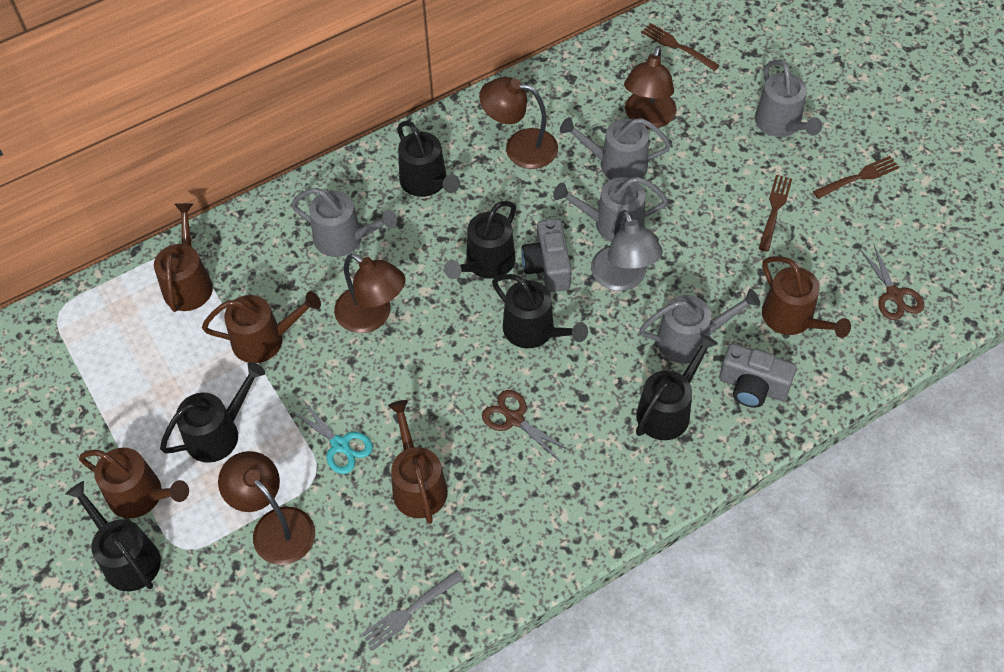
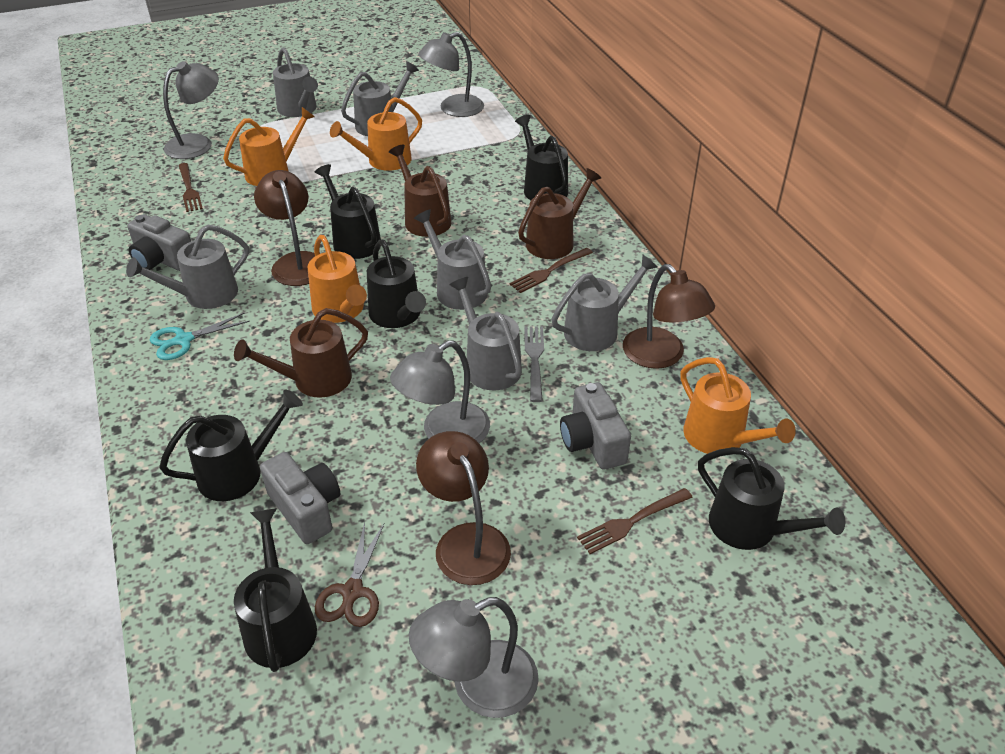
brown lamp: [218,451,315,565] [334,253,405,333] [479,77,558,169] [624,46,676,128] = 4 -> [254,170,315,286] [416,431,511,585] [623,264,715,369] = 3
brown scissors: [482,390,571,462] [859,245,924,320] = 2 -> [315,522,385,627] = 1
brown watering can: [79,448,189,518] [154,203,213,312] [202,291,321,363] [388,400,448,524] [762,256,851,338] = 5 -> [234,308,368,398] [389,145,451,237] [518,168,601,259] = 3
grey camera: [521,219,571,292] [719,343,797,408] = 2 -> [128,214,191,271] [260,452,341,544] [560,382,631,470] = 3
grey lamp: [591,210,663,291] = 1 -> [163,61,219,159] [390,340,490,443] [409,597,539,718] [418,32,484,117] = 4
grey watering can: [291,188,397,257] [553,177,668,242] [560,117,671,180] [640,288,760,364] [755,60,822,137] = 5 -> [126,225,249,309] [273,47,318,117] [341,61,419,136] [414,210,491,310] [449,277,522,390] [552,255,657,351] = 6
orange watering can: none = 0 -> [223,107,315,186] [308,235,367,323] [330,97,422,171] [680,357,796,454] = 4

